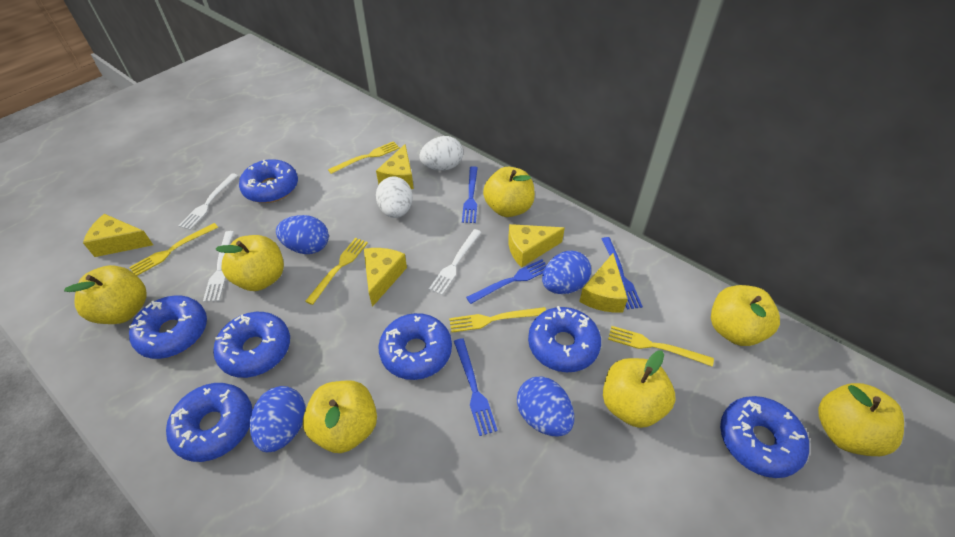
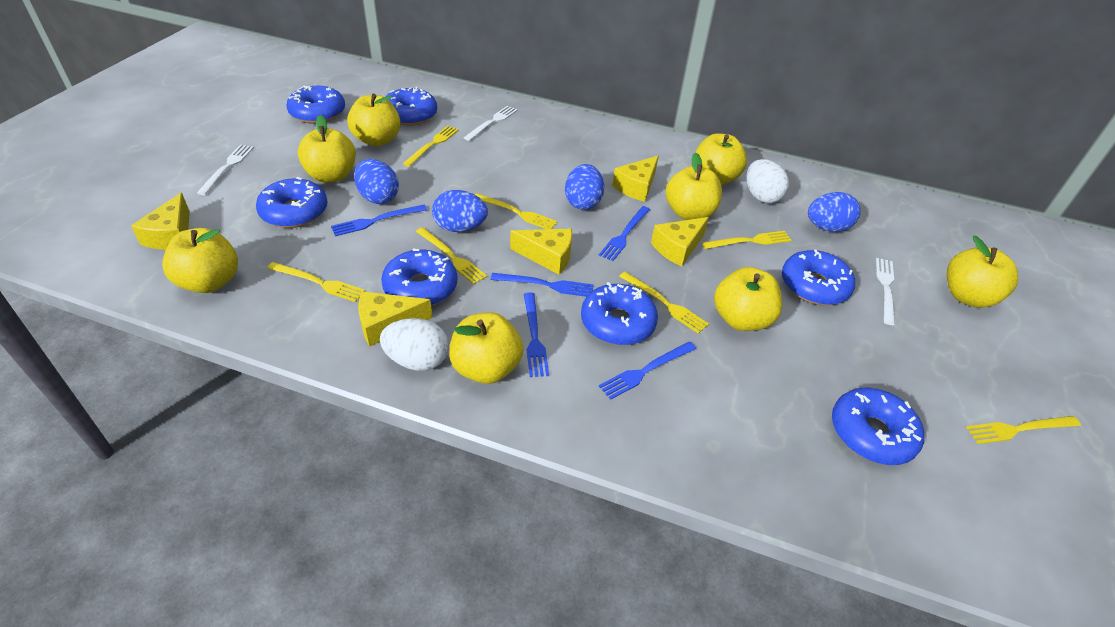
blue fork: [454,338,498,436] [462,166,478,223] [466,259,546,304] [601,237,643,310] = 4 -> [331,205,427,236] [491,273,594,297] [524,293,549,377] [599,206,650,261] [599,342,696,400] = 5
yellow apple: [64,265,147,324] [215,235,284,291] [303,380,377,453] [483,167,535,217] [603,350,676,428] [711,285,780,346] [818,383,904,456] = 7 -> [162,228,238,293] [298,115,356,183] [347,94,401,146] [449,312,523,384] [666,153,722,220] [695,133,747,185] [714,267,782,331] [947,236,1018,308] = 8
yellow fork: [129,223,218,276] [305,238,368,305] [328,141,400,174] [449,307,546,333] [608,326,714,367] = 5 -> [267,262,365,302] [403,126,459,167] [416,227,487,284] [475,193,558,229] [619,272,709,334] [702,231,792,249] [966,416,1081,444] = 7

